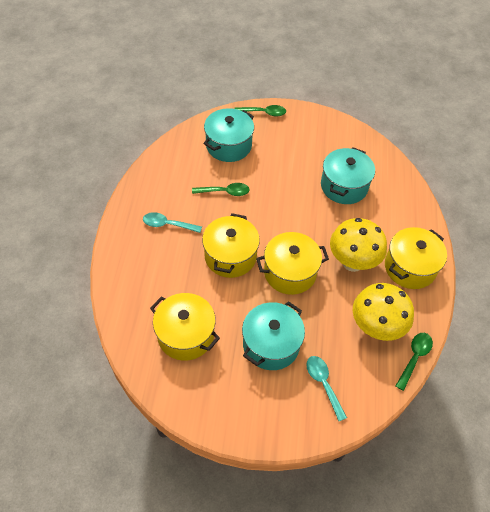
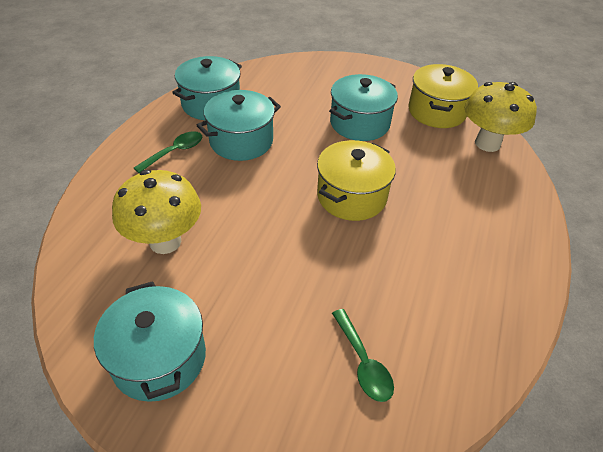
green spoon: [192,183,250,196] [234,105,286,117] [396,333,433,391] = 3 -> [134,131,202,173] [332,309,394,402] = 2
turquoise pot: [203,108,254,162] [242,301,305,370] [321,147,375,204] = 3 -> [94,281,206,402] [172,56,242,120] [196,90,281,161] [329,74,398,141] = 4
turquoise spoon: [143,212,202,233] [306,356,347,421] = 2 -> none = 0
yellow pot: [150,293,220,361] [202,213,260,278] [256,232,329,295] [385,227,447,289] = 4 -> [317,140,396,221] [409,64,478,128] = 2

